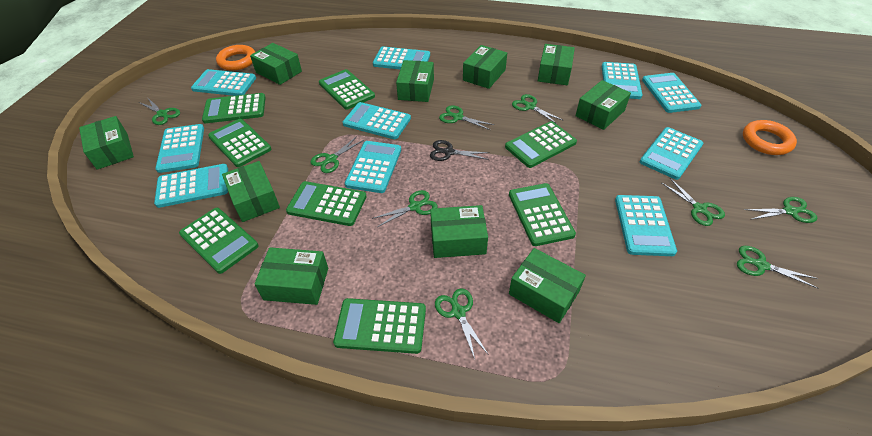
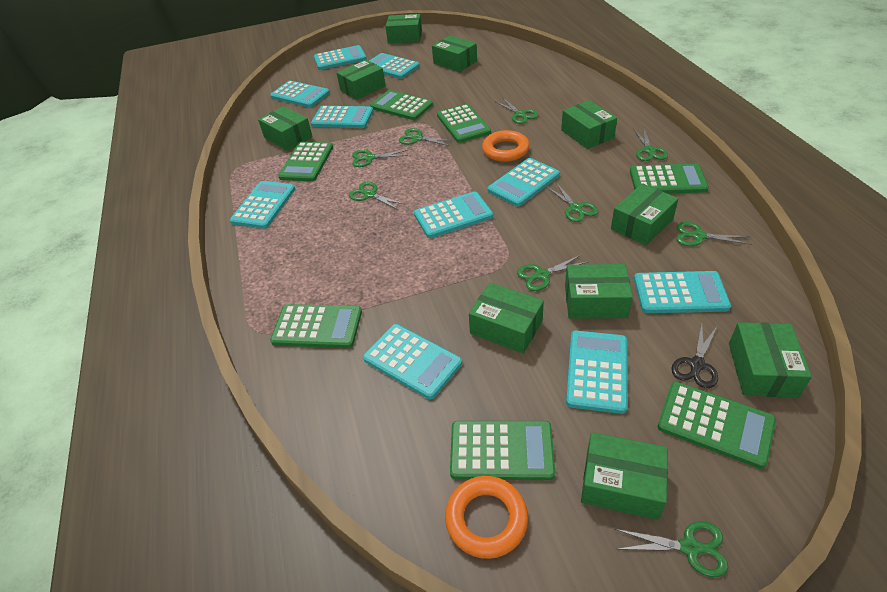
green calculator: [179,208,258,274] [202,93,266,123] [208,119,271,167] [286,181,367,226] [319,69,375,110] [333,298,426,354] [505,121,577,168] [509,183,576,246] = 8 -> [270,304,362,348] [278,142,333,182] [370,90,433,120] [437,104,491,143] [450,421,555,480] [630,164,709,194] [658,382,776,469] = 7

